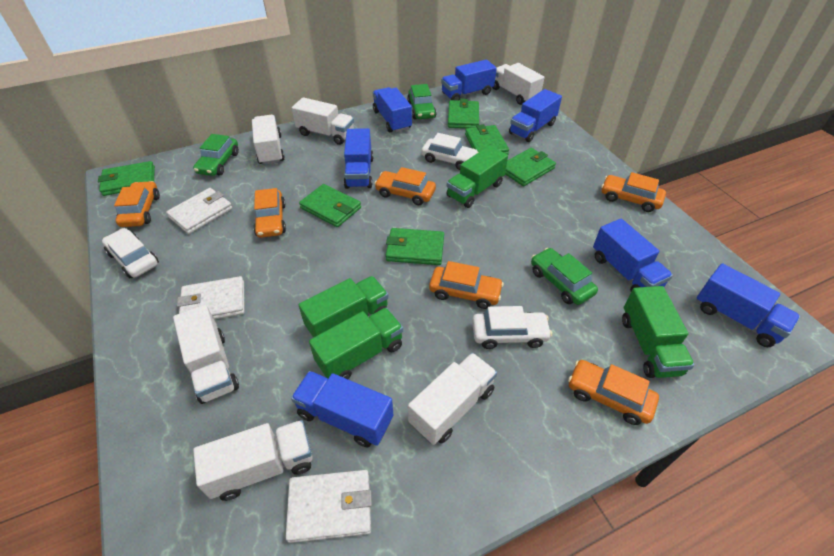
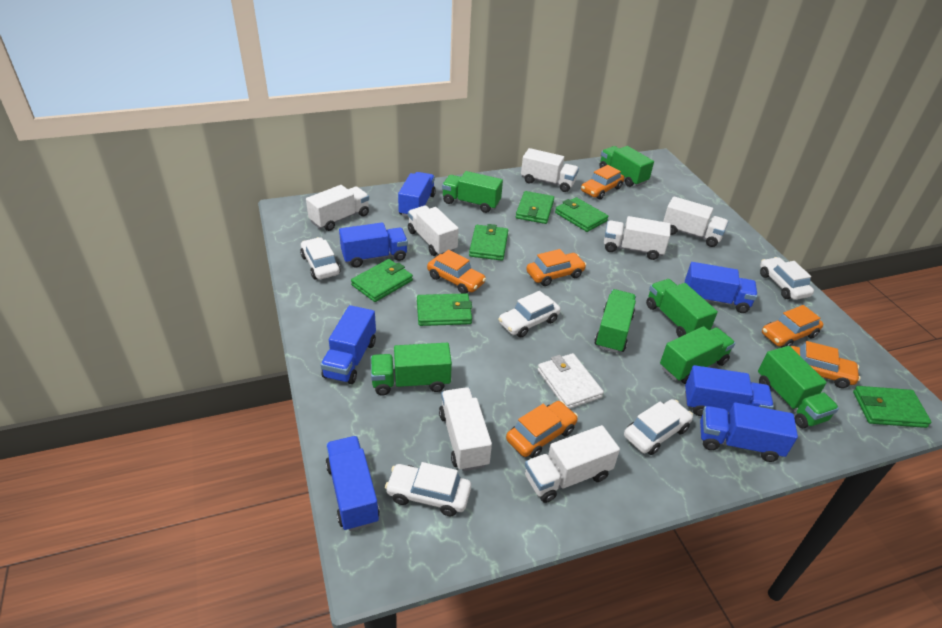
green car: [193,134,239,176] [407,84,436,119] [531,248,598,305] = 3 -> none = 0
green truck: [299,276,389,338] [309,308,403,379] [446,146,508,208] [622,286,694,378] = 4 -> [371,343,452,395] [442,171,503,213] [594,289,636,353] [599,146,654,187] [646,279,718,337] [660,326,735,384] [758,346,839,428] = 7
white car: [102,228,159,278] [421,133,479,170] [472,306,552,349] = 3 -> [300,237,340,279] [385,462,471,516] [498,291,561,337] [624,399,693,455] [760,257,814,300] = 5
white truck: [173,305,239,404] [193,420,313,501] [252,115,285,165] [292,97,354,145] [408,353,497,445] [492,63,545,105] = 6 -> [306,185,369,231] [408,206,459,256] [439,387,492,471] [521,148,579,192] [525,425,620,503] [604,216,671,260] [663,196,729,247] = 7
white wallet: [166,188,232,234] [177,276,245,319] [286,470,372,543] = 3 -> [538,353,604,409] = 1

